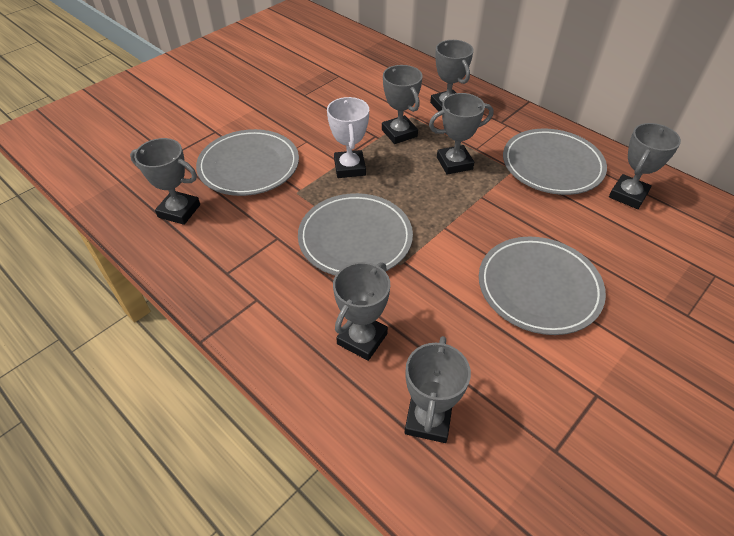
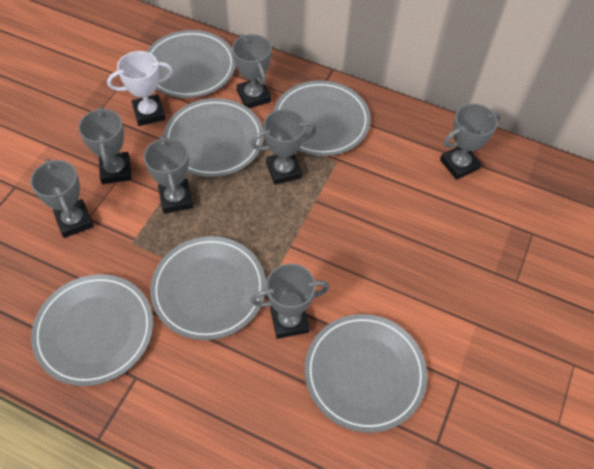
grey plate: [196,129,299,196] [298,193,413,275] [479,237,606,335] [503,129,607,195] = 4 -> [31,274,153,386] [146,30,236,98] [150,236,266,340] [163,98,264,177] [274,80,371,156] [305,314,427,433] = 6

